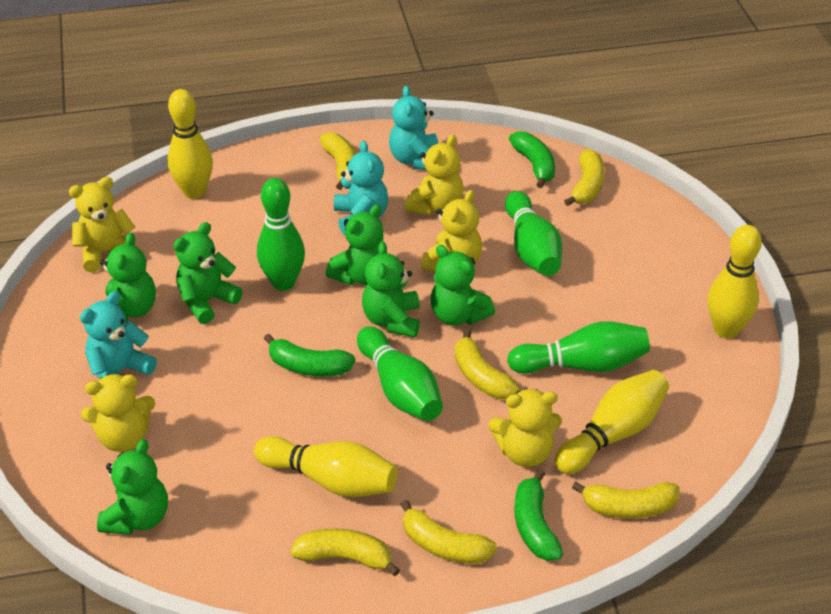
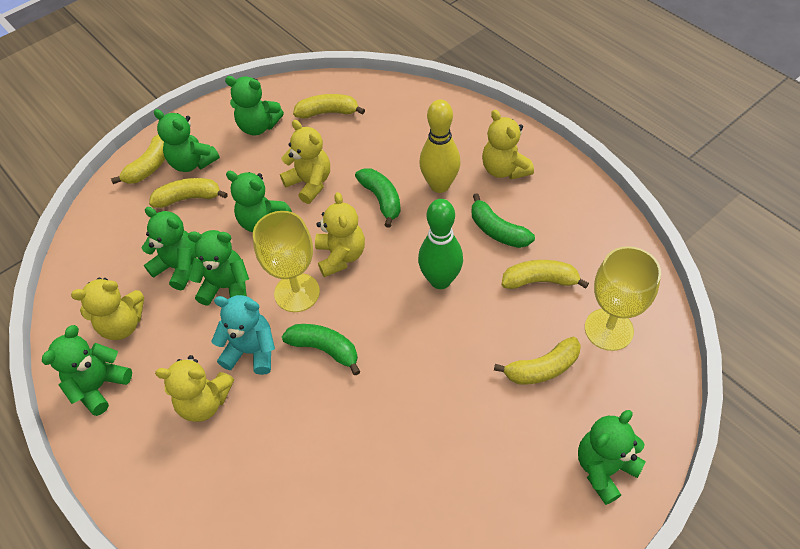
green bowling pin: [257,178,305,291] [357,327,443,421] [505,191,562,276] [507,321,650,374] = 4 -> [418,199,463,289] = 1
green teddy bear: [97,439,168,535] [100,233,156,323] [173,222,243,324] [325,204,384,285] [362,242,420,337] [431,245,495,326] = 6 -> [42,325,132,416] [141,207,197,290] [154,109,220,172] [188,230,249,306] [225,76,284,135] [226,171,292,232] [578,410,646,505] = 7
turquoise teddy bear: [80,291,157,380] [334,141,388,235] [389,86,438,170] = 3 -> [211,295,275,375] = 1
yellow banana: [290,528,400,576] [319,132,357,190] [400,500,497,564] [455,329,520,399] [564,149,605,206] [572,482,680,518] = 6 -> [111,135,165,184] [149,178,228,208] [293,94,365,118] [494,337,581,384] [502,260,589,289] = 5
yellow bowling pin: [167,89,213,199] [254,436,398,497] [554,370,669,474] [708,225,762,339] = 4 -> [419,100,461,193] = 1
yellow goblet: none = 0 -> [253,211,320,312] [585,246,661,351] = 2

